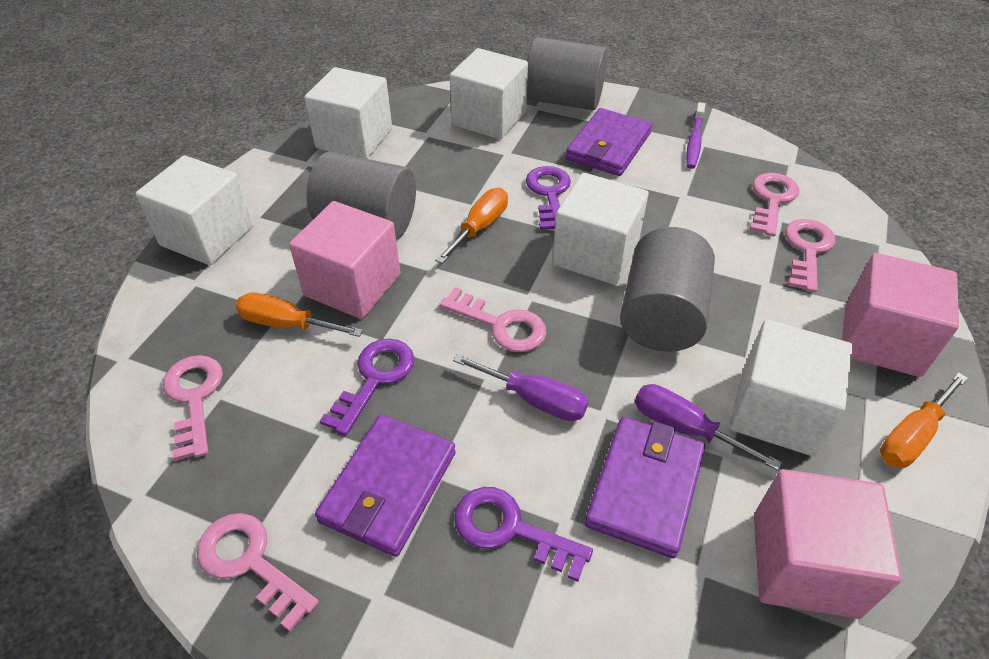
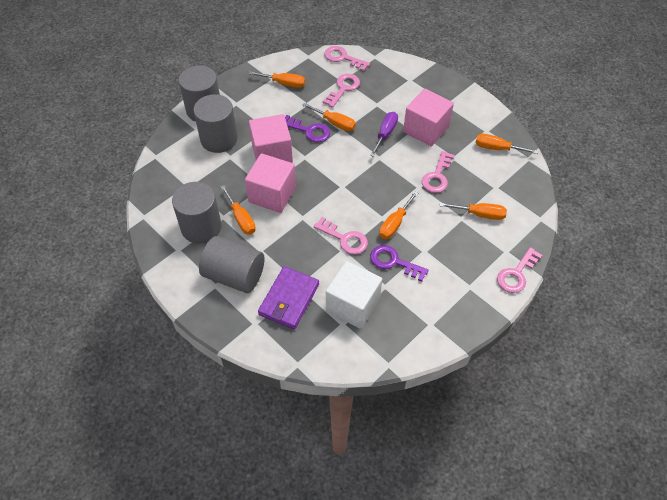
grey cylinder: [307,151,416,240] [527,37,607,110] [620,227,715,352] = 3 -> [172,182,221,244] [179,66,220,122] [193,94,238,153] [199,236,265,293] = 4
orange screwdriver: [236,292,363,337] [435,188,508,264] [880,372,968,468] = 3 -> [221,185,256,235] [249,71,305,88] [302,103,356,131] [379,191,418,239] [440,203,507,220] [476,134,538,154] = 6
purple key: [320,339,414,436] [454,487,593,582] [526,166,571,230] = 3 -> [285,115,330,142] [370,245,429,282] = 2
purple screwdriver: [453,354,588,421] [635,384,782,471] = 2 -> [370,112,398,157] = 1
purple toothbrush: [686,102,705,169] = 1 -> none = 0
purple wallet: [315,415,456,557] [566,108,652,176] [585,417,705,559] = 3 -> [258,267,319,329] = 1
white cube: [135,156,253,265] [304,67,392,159] [450,48,528,140] [552,173,649,285] [730,320,853,456] = 5 -> [326,261,382,329] = 1

